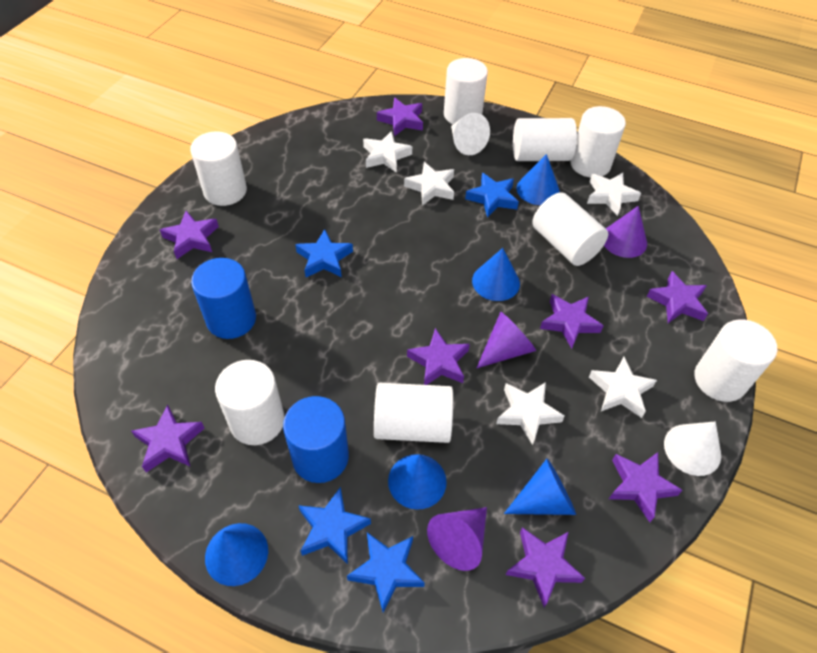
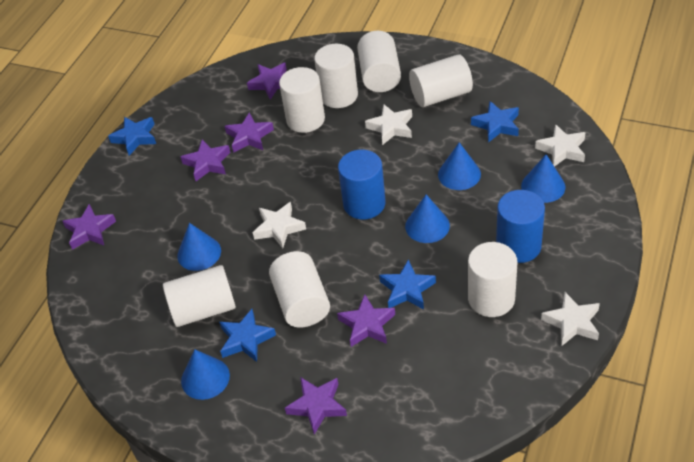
purple cone: [427,507,487,571] [477,312,536,368] [604,206,647,258] = 3 -> none = 0
purple star: [131,404,205,472] [160,211,219,259] [377,97,423,136] [407,328,470,385] [506,527,585,607] [540,294,604,349] [609,452,683,522] [646,271,708,323] = 8 -> [62,204,116,250] [181,139,231,181] [225,113,274,153] [247,63,287,100] [285,377,347,435] [337,294,395,347] = 6
white cone: [451,113,490,155] [664,421,721,476] = 2 -> none = 0
white cylinder: [190,131,247,206] [215,360,285,445] [374,383,453,443] [444,58,488,124] [513,118,577,161] [532,192,608,266] [570,106,626,178] [695,319,777,402] = 8 -> [163,265,236,327] [269,251,330,328] [279,67,325,133] [314,44,358,108] [357,31,401,92] [409,54,473,107] [468,242,517,317] = 7
white star: [363,131,412,173] [404,162,454,206] [496,382,565,445] [587,173,641,216] [589,357,657,418] = 5 -> [252,202,306,248] [365,104,412,145] [535,124,586,167] [541,292,600,346] = 4

